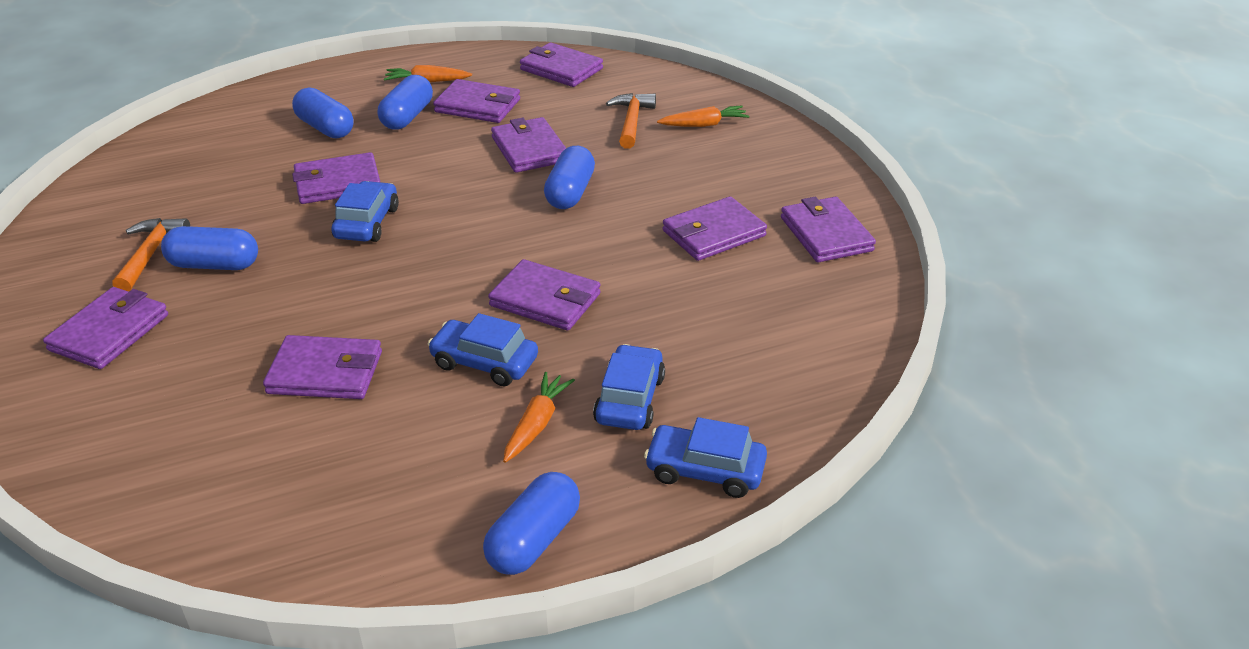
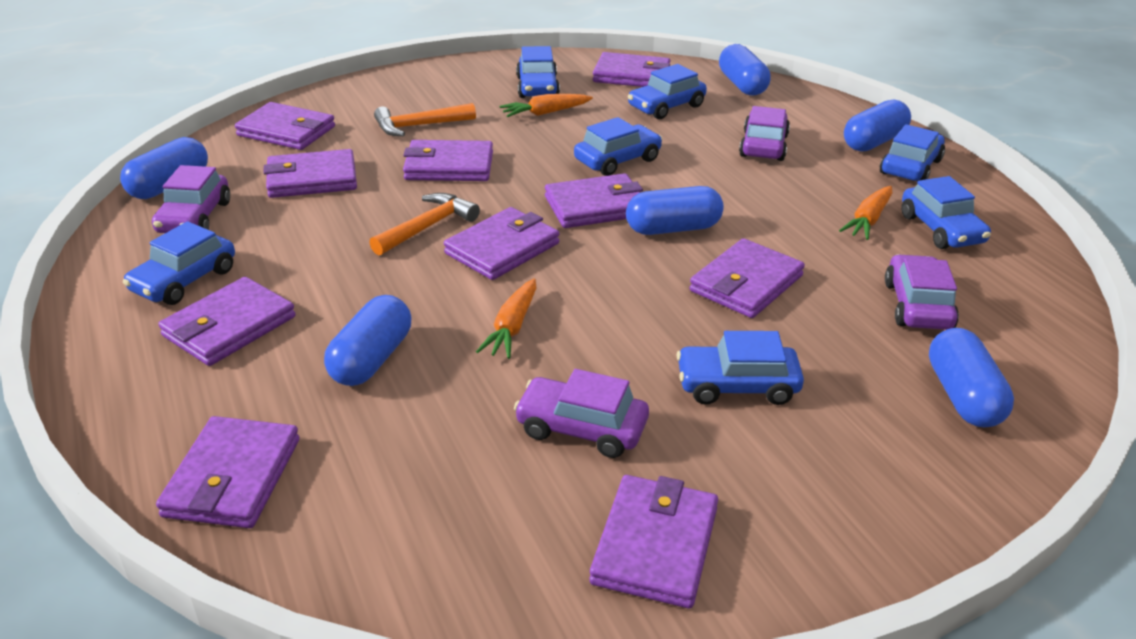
blue capsule: [161,226,258,270] [292,88,354,139] [378,75,433,130] [483,472,580,575] [544,146,595,209] = 5 -> [120,137,208,199] [324,295,411,386] [626,186,724,235] [719,44,771,96] [844,100,911,152] [929,328,1014,427] = 6
blue car: [331,181,399,242] [428,313,538,387] [593,344,665,430] [644,417,767,498] = 4 -> [123,221,235,305] [516,46,560,98] [574,117,663,176] [628,64,707,119] [676,331,804,405] [880,124,945,182] [901,176,991,249] = 7
purple car: none = 0 -> [152,165,230,233] [514,369,649,458] [739,106,790,161] [885,254,959,330] = 4
purple wallet: [43,287,168,369] [263,335,382,399] [292,152,380,204] [433,79,520,123] [488,259,601,330] [491,117,566,173] [520,42,603,87] [663,196,767,261] [781,197,876,262] = 9 -> [156,416,300,528] [158,277,296,366] [235,102,335,150] [263,149,357,198] [403,140,493,181] [444,207,559,280] [545,173,643,228] [589,475,718,609] [593,52,670,87] [689,238,805,318] = 10

